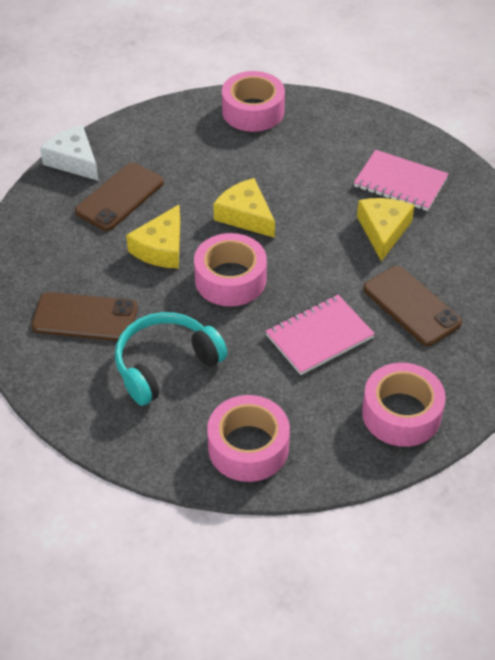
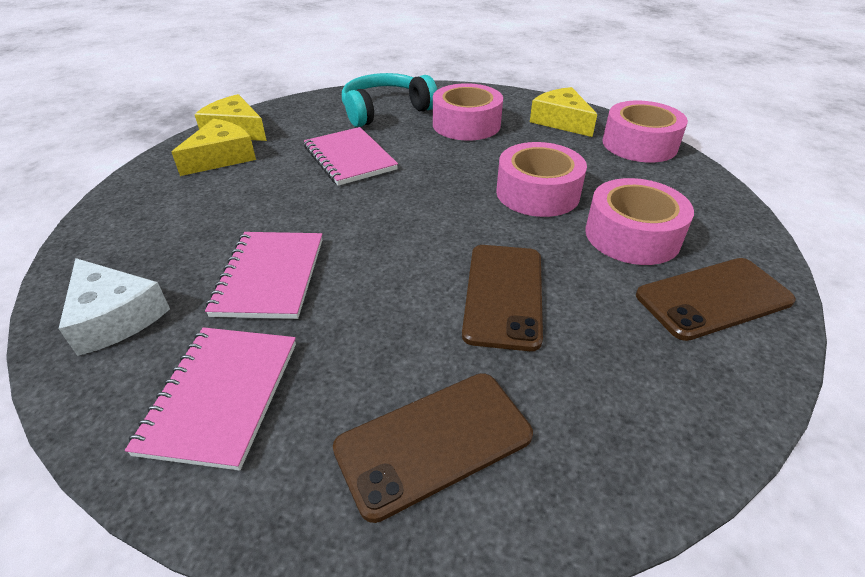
pink notebook: [266,295,375,375] [354,150,449,211] = 2 -> [125,327,296,471] [205,232,322,319] [304,127,398,186] = 3

